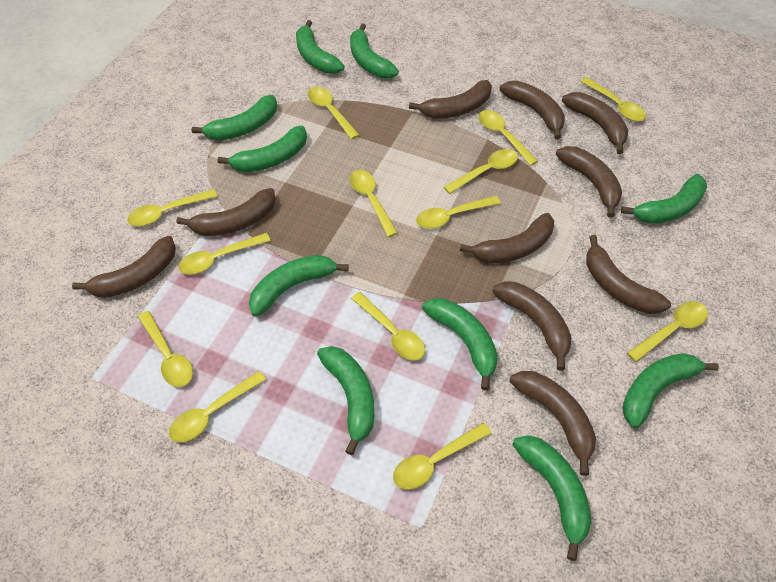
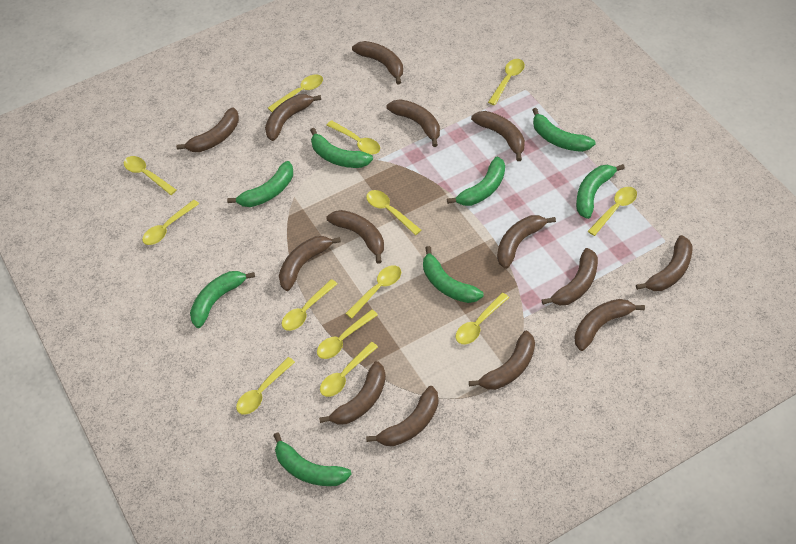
brown banana: [72,236,176,298] [176,188,276,236] [409,80,492,119] [460,213,554,263] [492,282,572,371] [499,81,565,140] [510,371,596,476] [556,146,622,218] [562,92,628,154] [586,235,671,314] = 10 -> [176,108,239,152] [265,94,321,141] [279,236,341,291] [319,361,386,425] [327,210,384,264] [352,41,403,85] [366,386,439,446] [387,99,440,147] [469,331,535,390] [471,111,525,161] [497,215,556,269] [542,248,598,305] [575,299,645,351] [636,235,692,291] = 14
green banana: [191,95,277,141] [218,126,307,172] [249,255,349,317] [296,20,345,74] [317,346,374,455] [350,24,399,78] [422,298,498,391] [512,435,592,561] [621,174,707,224] [622,353,719,428] = 10 -> [190,271,255,328] [227,161,293,207] [273,432,351,486] [310,128,373,168] [423,246,483,303] [447,156,505,206] [532,108,595,152] [576,164,625,219] = 8

